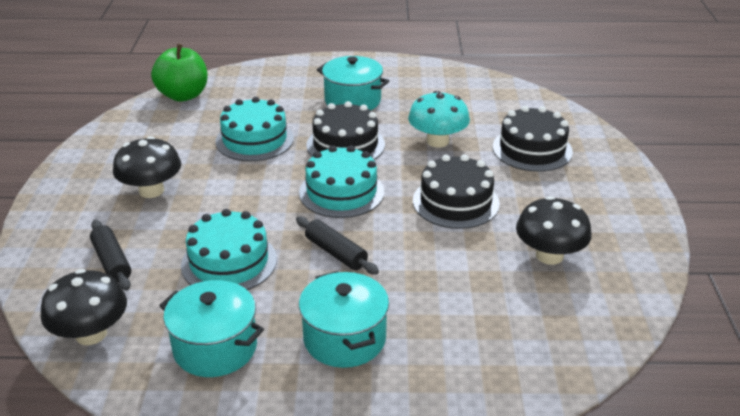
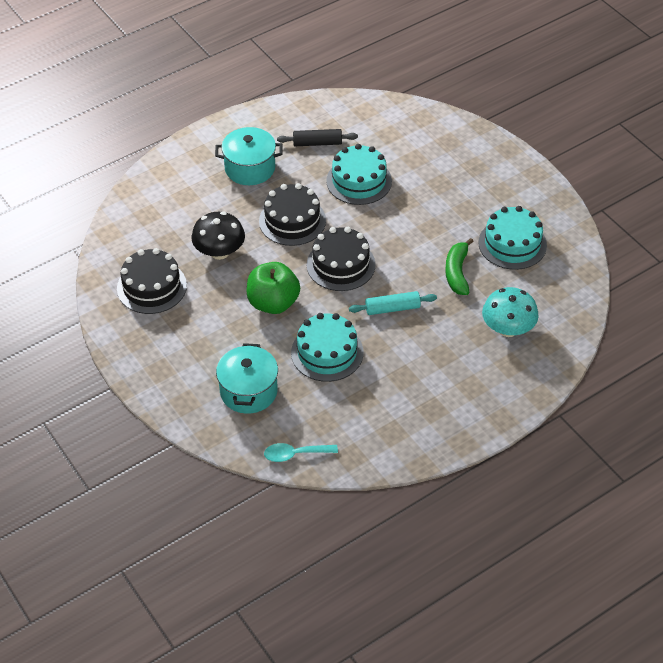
black mushroom: [41,269,127,345] [113,136,181,198] [516,196,592,265] = 3 -> [191,212,245,260] = 1
black rolling pin: [90,220,131,291] [296,216,379,275] = 2 -> [277,129,358,146] = 1
green banana: none = 0 -> [445,238,474,295] = 1
turquoise pot: [159,280,264,377] [299,271,389,368] [317,56,389,110] = 3 -> [215,127,282,185] [216,343,278,414] = 2
turquoise rolling pin: none = 0 -> [349,291,437,315] = 1
turquoise spoon: none = 0 -> [264,443,338,462] = 1

